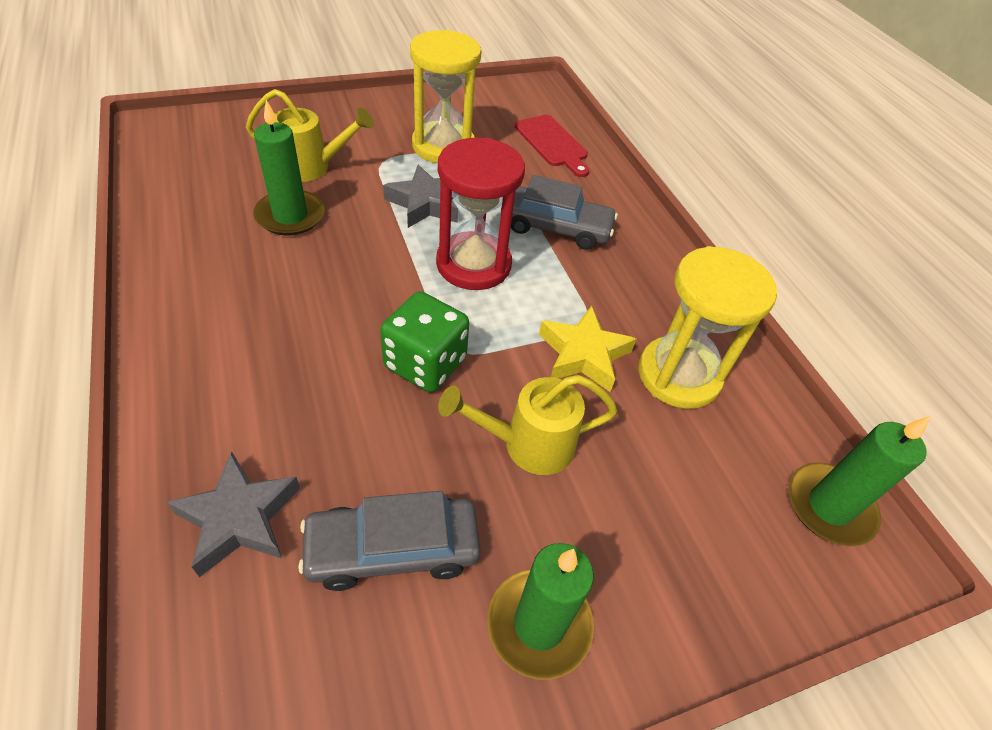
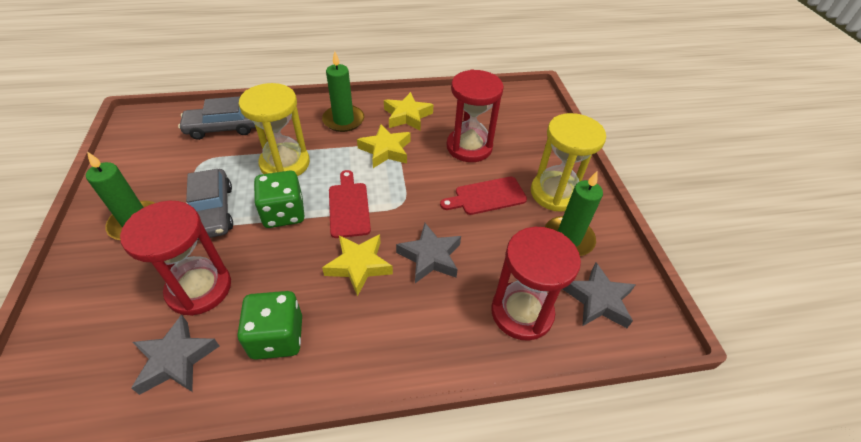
green dice: [380,291,469,392] = 1 -> [237,291,302,360] [254,171,304,228] = 2
grey star: [167,452,300,577] [383,164,458,228] = 2 -> [132,315,219,395] [396,223,461,283] [562,263,636,328] = 3
red cutting board: [515,115,589,177] = 1 -> [329,170,371,238] [440,177,527,215] = 2
red hourglass: [436,138,525,290] = 1 -> [120,201,231,316] [446,69,504,162] [491,227,581,341] = 3
yellow star: [539,306,637,392] = 1 -> [322,234,393,297] [357,124,411,168] [384,92,433,131] = 3
yellow watering can: [246,89,374,182] [438,375,617,475] = 2 -> none = 0

